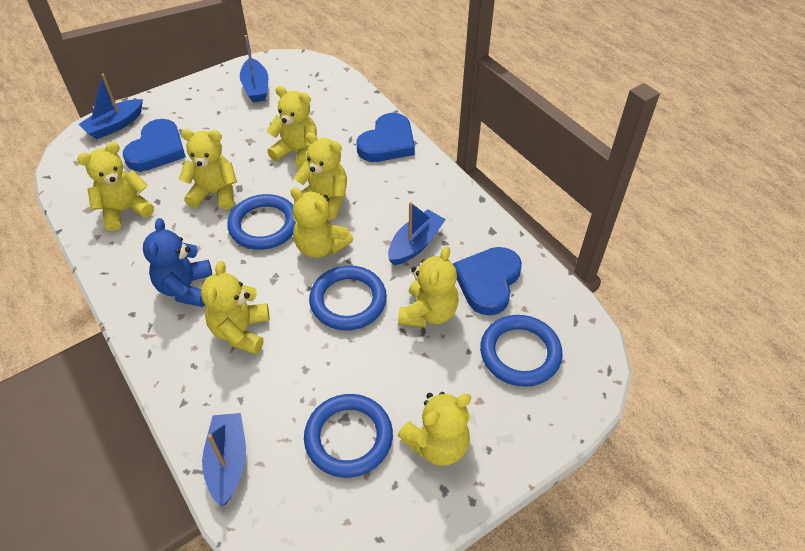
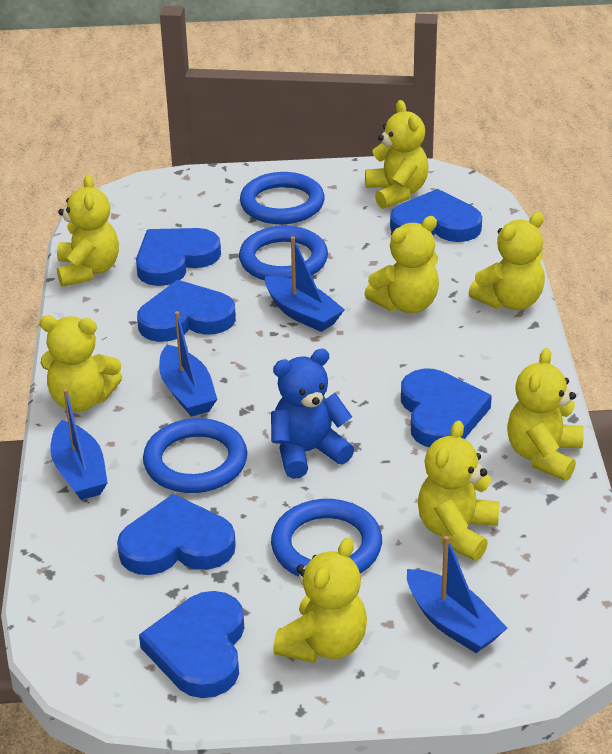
blue heart: [123,119,186,171] [357,113,415,162] [453,247,522,315] = 3 -> [117,494,236,575] [136,228,221,286] [137,280,236,342] [139,591,244,698] [390,189,482,242] [401,369,492,447] = 6

